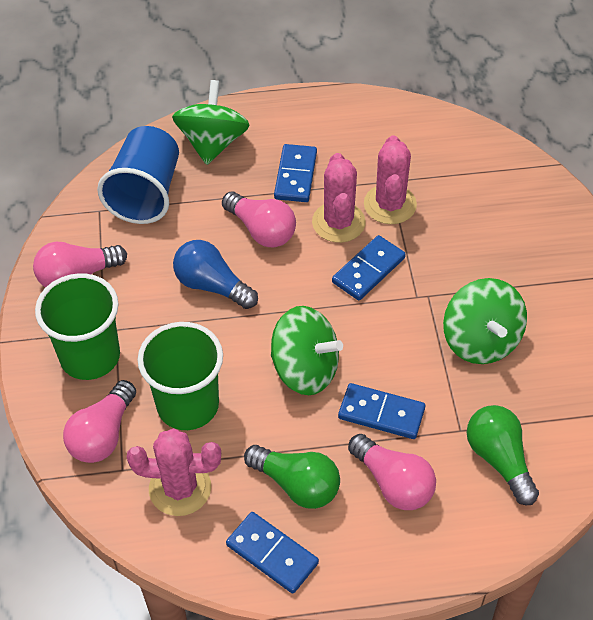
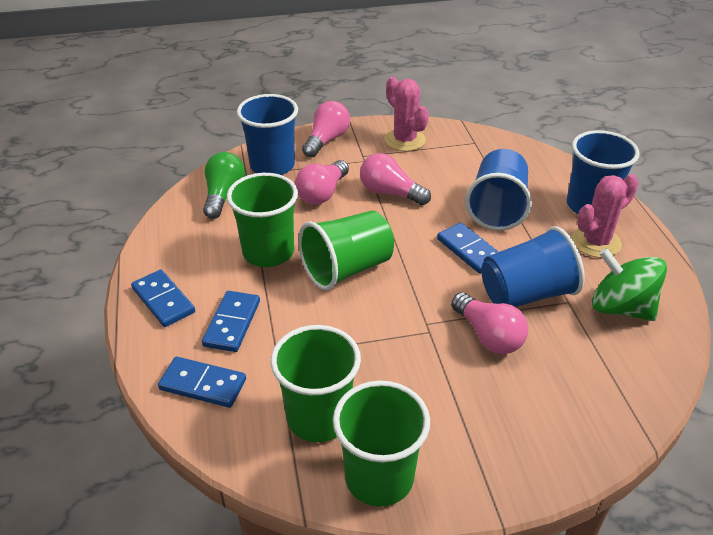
blue cup: [97,126,179,224] = 1 -> [237,94,298,175] [465,149,532,231] [481,226,584,307] [566,130,640,214] = 4
blue light bulb: [173,240,258,309] = 1 -> none = 0
green cup: [35,273,120,380] [138,322,223,430] = 2 -> [227,173,298,267] [271,325,361,442] [298,210,394,290] [333,381,430,507] = 4
green light bulb: [244,445,340,509] [467,405,539,505] = 2 -> [203,152,245,219] = 1
green spinning top: [172,80,250,165] [271,306,343,395] [443,278,527,364] = 3 -> [592,248,667,321] = 1
pink cactus: [127,428,221,516] [312,153,366,243] [364,135,417,224] = 3 -> [385,76,429,151] [572,174,639,258] = 2

